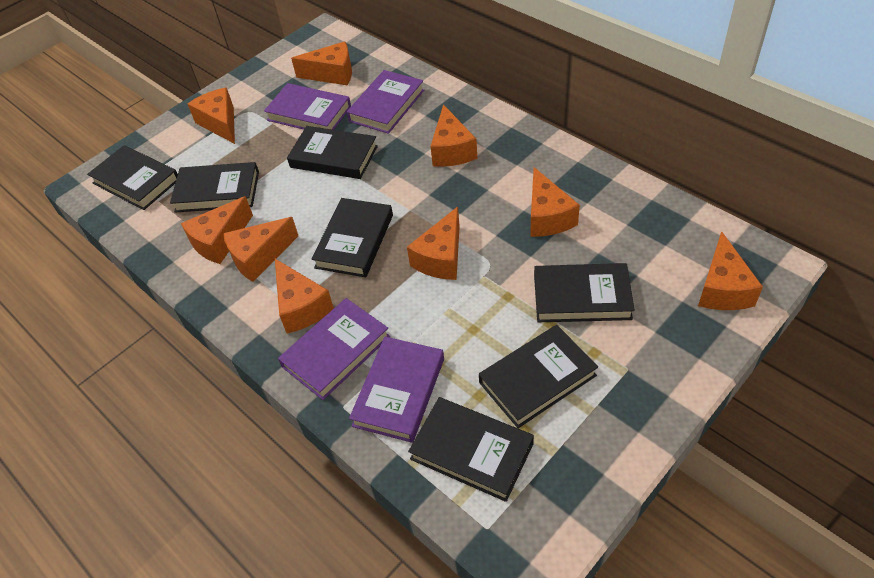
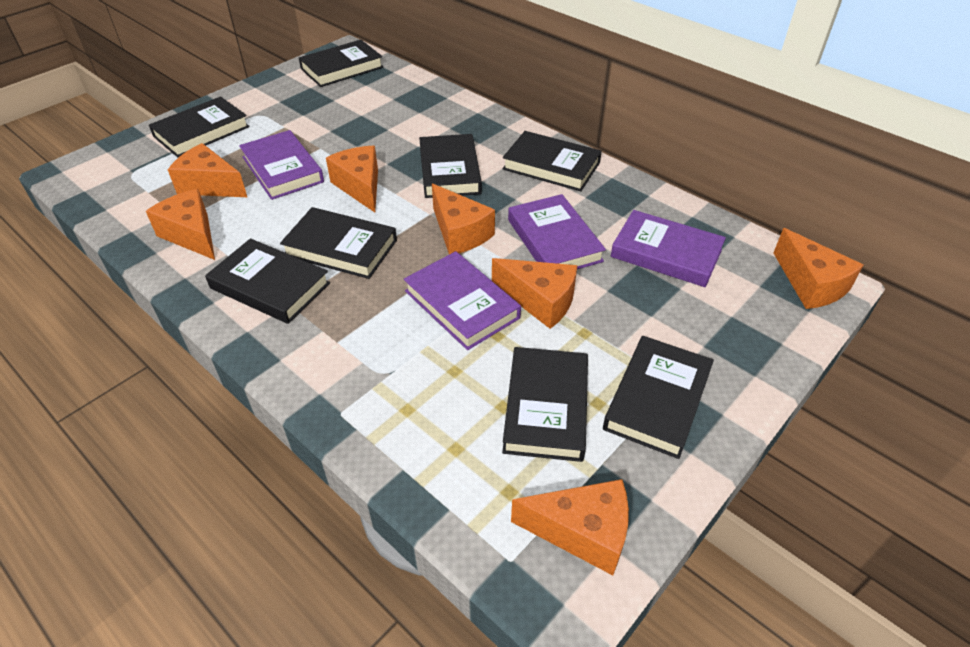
black book: [87,145,178,210] [170,162,259,212] [287,126,378,179] [311,198,393,277] [408,397,534,502] [479,325,598,428] [534,263,635,322] = 7 -> [149,97,250,157] [205,238,330,324] [280,207,397,279] [299,40,383,87] [419,134,482,198] [502,131,602,191] [502,347,588,462] [603,336,714,459] = 8
orange cheese: [181,196,253,264] [188,88,235,144] [223,217,298,282] [275,259,334,333] [291,41,352,85] [407,207,460,280] [430,104,477,167] [530,167,580,237] [698,231,763,310] = 9 -> [146,189,215,260] [168,143,247,197] [326,146,378,212] [432,183,495,254] [492,258,577,329] [511,479,629,575] [773,228,863,309] = 7

